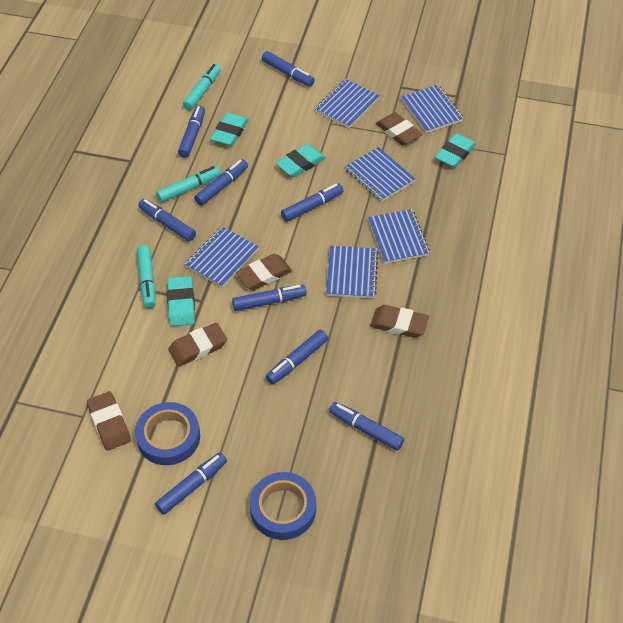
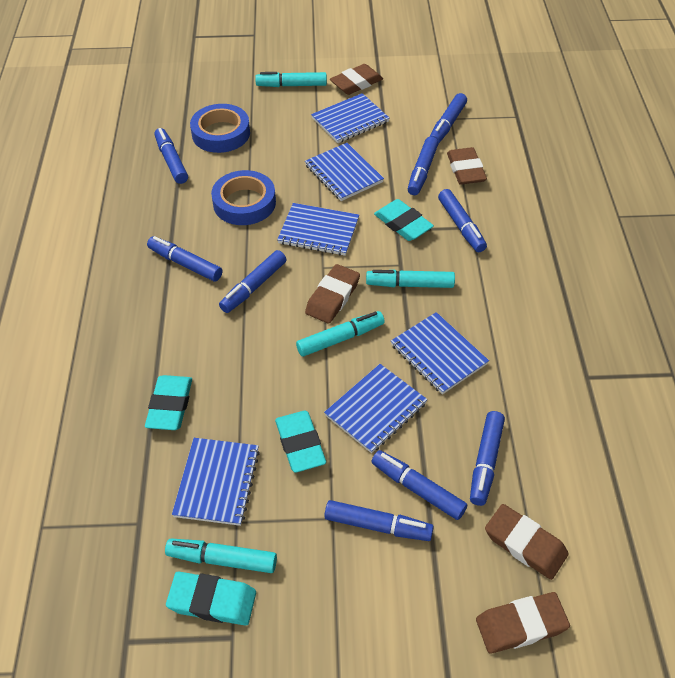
turquoise marker: [137,245,156,308] [156,166,221,203] [183,64,221,110] = 3 -> [165,539,277,573] [255,72,327,87] [296,311,385,357] [366,270,455,288] = 4

